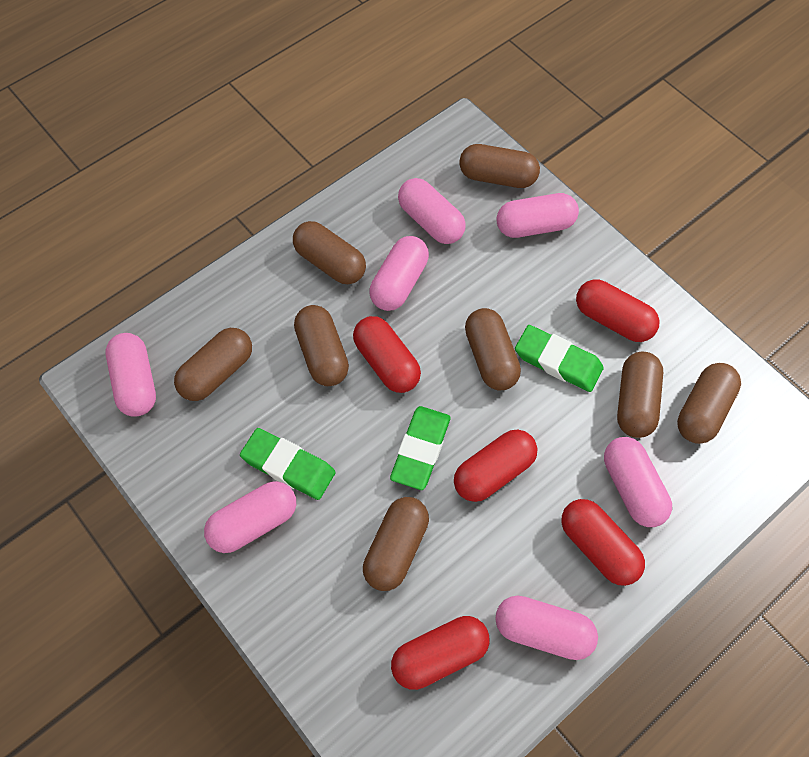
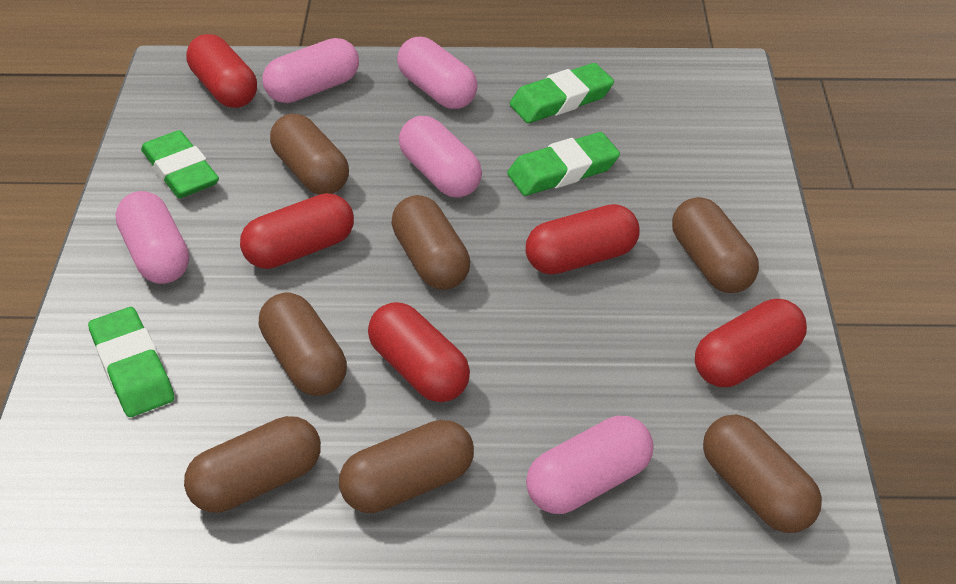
brown capsule: [174,328,252,401] [293,221,366,284] [294,305,349,386] [363,497,429,591] [459,144,540,188] [465,308,521,391] [617,352,663,438] [677,363,741,444] = 8 -> [184,416,321,513] [259,293,347,396] [270,114,349,195] [339,420,474,513] [391,195,470,290] [672,197,759,293] [703,414,822,533] = 7
green eraser: [240,428,336,500] [390,406,451,490] [515,325,604,392] = 3 -> [88,307,174,417] [141,130,219,198] [507,132,620,196] [510,63,614,123] = 4
pink capsule: [106,333,156,417] [204,481,296,553] [369,236,429,311] [398,178,466,244] [495,596,598,660] [496,193,579,238] [604,437,672,527] = 7 -> [115,191,189,284] [262,38,359,103] [397,37,478,109] [399,116,482,198] [526,416,654,514] = 5

